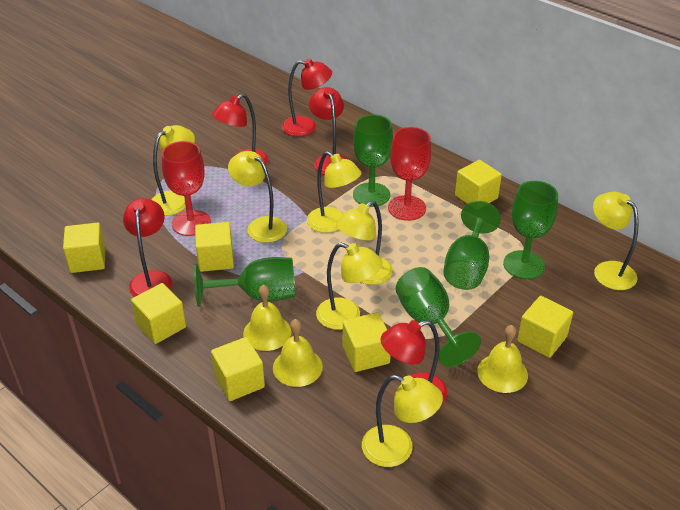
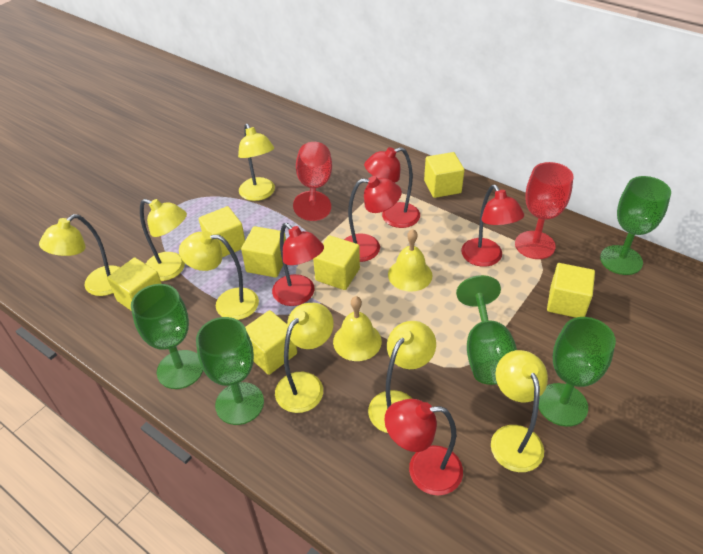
yellow bell: [243,285,291,351] [273,319,323,387] [477,325,528,393] = 3 -> [333,296,382,361] [388,229,433,292] = 2

